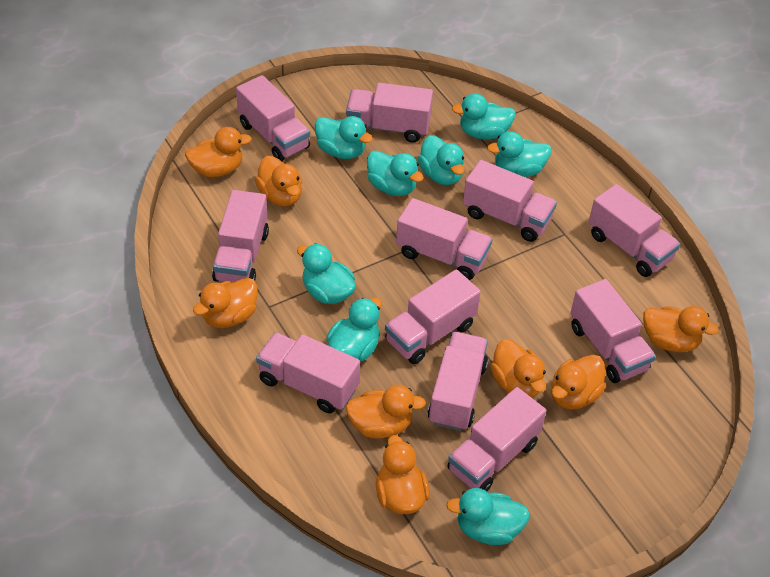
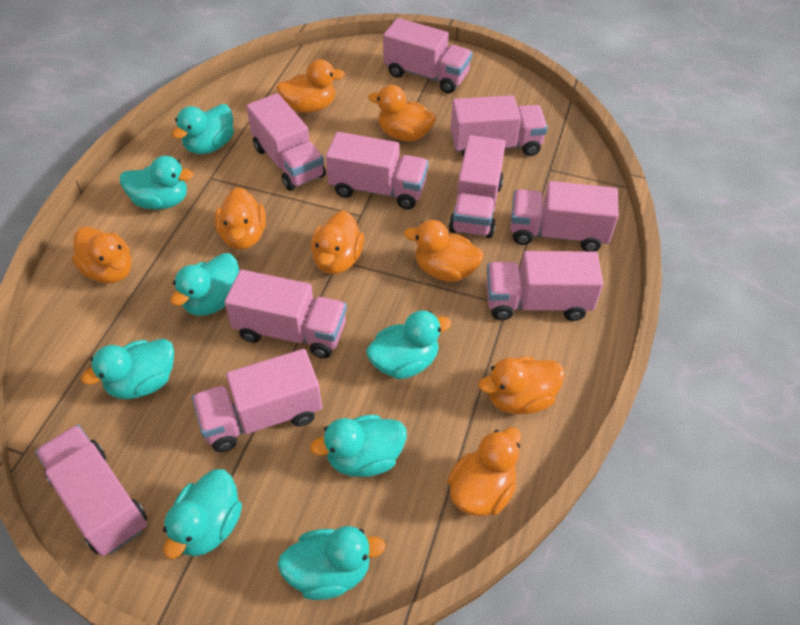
pink truck: [212,190,269,283] [236,75,310,161] [256,332,360,413] [346,83,433,143] [385,269,481,364] [396,198,492,280] [428,332,488,431] [447,387,546,492] [463,160,557,242] [570,279,656,383] [589,184,680,277] = 11 -> [35,425,147,556] [192,349,322,452] [224,270,347,358] [246,93,326,191] [326,132,429,209] [383,18,472,93] [449,135,506,238] [451,95,548,157] [486,251,603,321] [510,181,619,252] = 10

